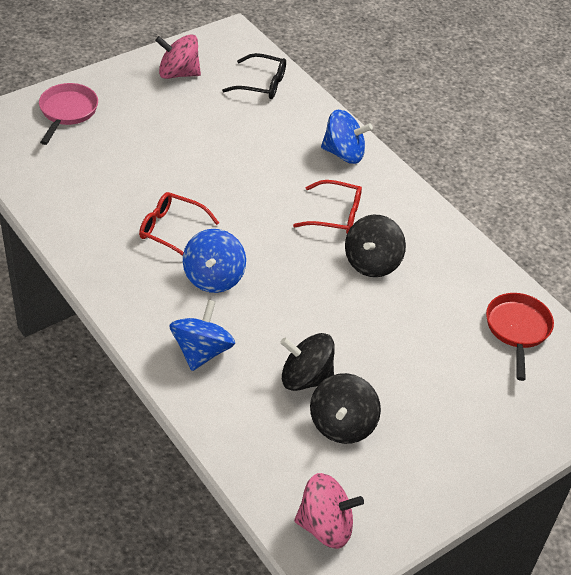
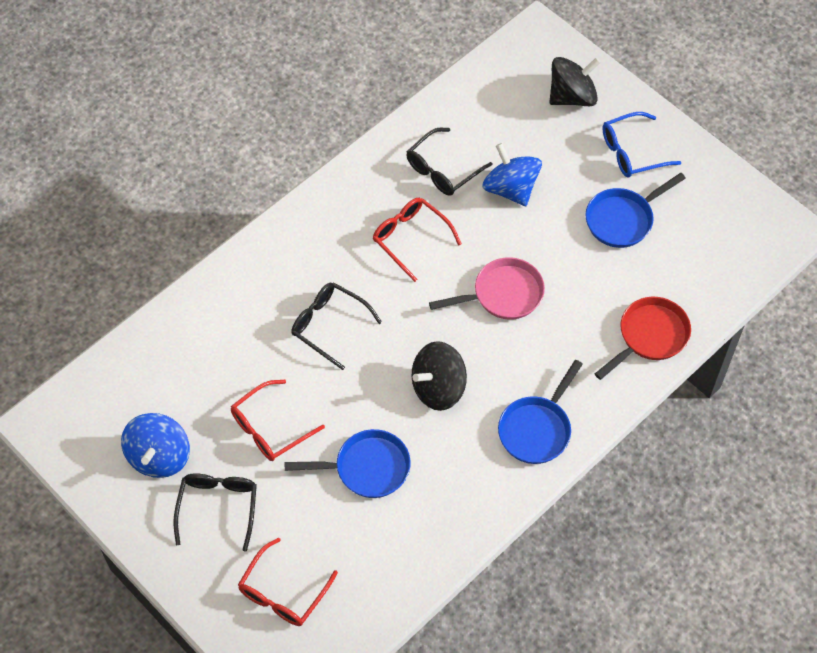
black glasses: [222,53,286,99] = 1 -> [173,473,257,552] [291,282,382,370] [406,128,493,196] = 3
black spinning top: [280,333,335,391] [310,373,381,444] [345,215,406,277] = 3 -> [412,341,467,411] [549,57,601,106] = 2
blue glasses: none = 0 -> [602,112,681,178] = 1
blue pan: none = 0 -> [285,429,411,498] [498,360,583,464] [586,173,686,248] = 3
blue spinning top: [169,300,235,371] [183,229,246,293] [321,110,373,164] = 3 -> [121,413,190,478] [482,143,542,206] = 2
pink spinning top: [155,34,201,79] [294,473,364,549] = 2 -> none = 0
red glasses: [139,192,219,256] [293,180,362,233] = 2 -> [231,380,325,461] [238,538,338,626] [373,198,462,282] = 3

